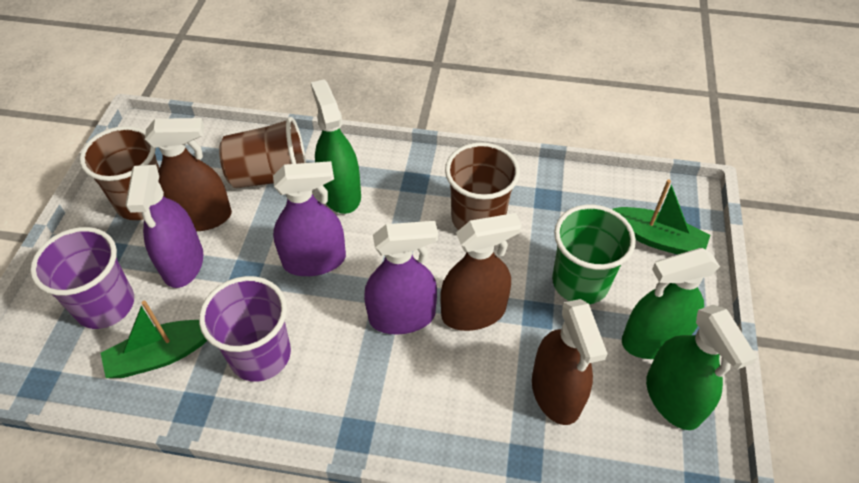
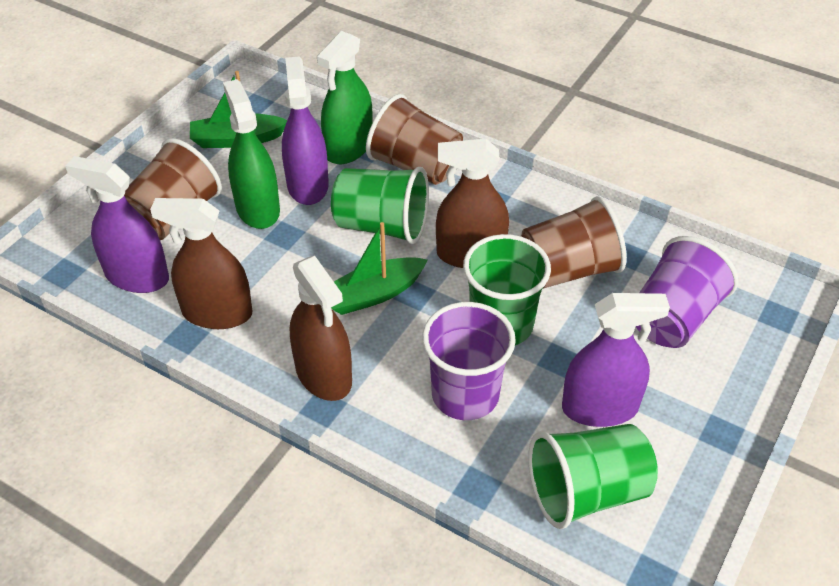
green cup: [552,205,636,304] = 1 -> [331,167,429,244] [463,234,551,345] [528,424,658,529] = 3
green spray bottle: [311,80,361,214] [622,248,720,359] [646,305,757,430] = 3 -> [223,79,280,229] [317,31,373,164] = 2

